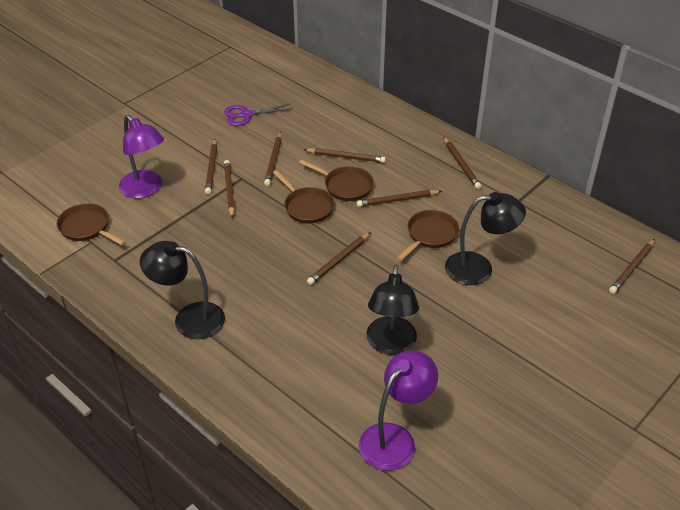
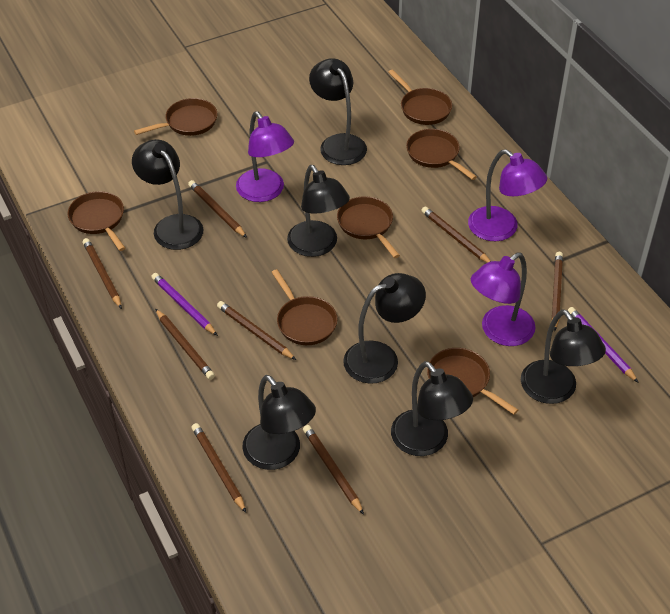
black lamp: [140,241,225,339] [366,265,419,355] [445,192,526,285] = 3 -> [132,139,204,250] [242,375,316,470] [287,165,350,257] [309,58,367,165] [343,273,426,384] [391,361,473,456] [521,309,606,404] = 7
brown pan: [57,203,126,245] [273,170,334,224] [299,160,374,201] [397,210,459,261] = 4 -> [67,191,125,251] [134,98,217,136] [271,269,338,345] [337,196,400,258] [388,69,452,125] [406,129,477,180] [427,348,518,415] = 7
purple lamp: [119,115,164,198] [359,351,438,471] = 2 -> [236,111,294,202] [468,149,547,241] [471,252,535,346] = 3
purple pencil: none = 0 -> [152,273,218,336] [567,307,639,383] = 2
purple scissors: [224,104,291,126] = 1 -> none = 0

